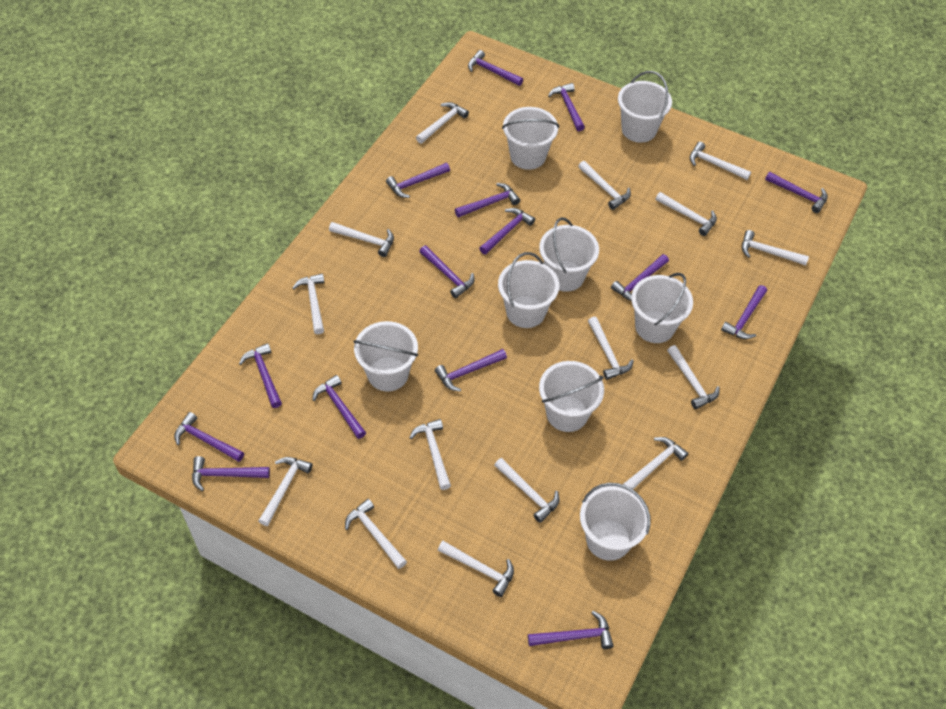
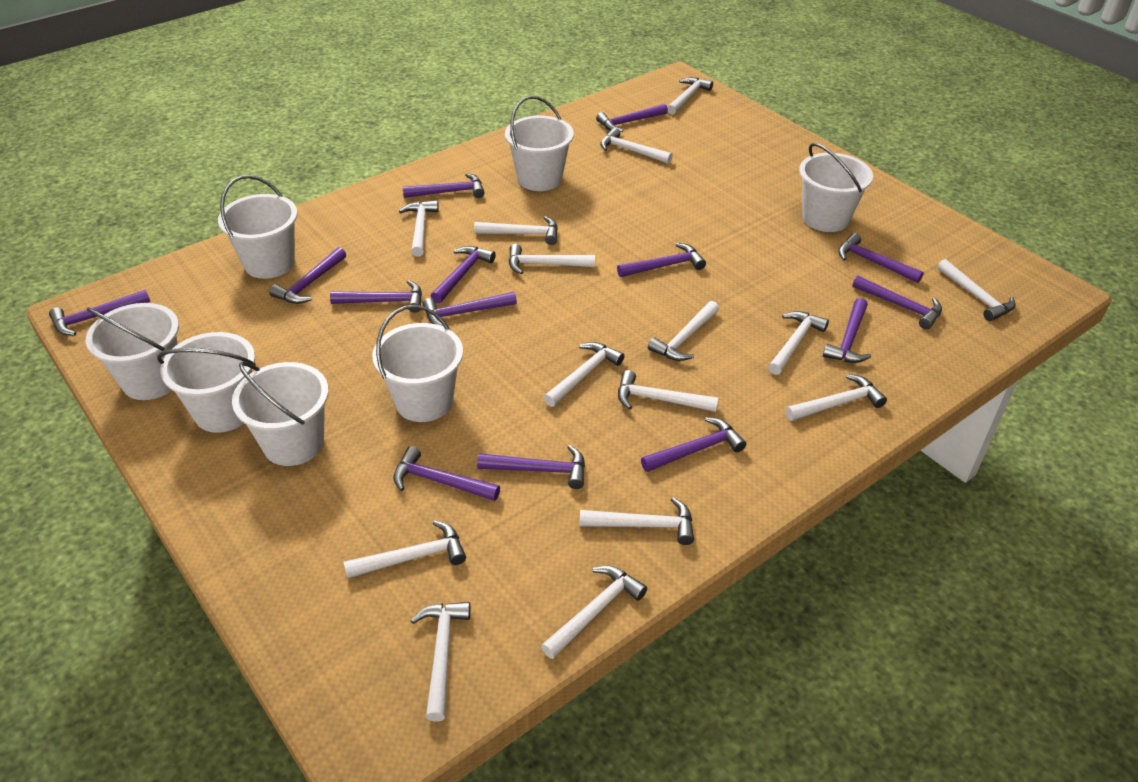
purple hammer: [174,412,244,462] [192,456,270,491] [239,343,282,408] [312,375,366,439] [386,163,450,198] [419,245,474,298] [435,349,507,392] [455,183,520,218] [468,50,523,86] [479,208,535,255] [528,611,614,649] [548,83,585,131] [611,254,669,301] [721,285,767,339] [765,172,828,213] = 15 -> [49,290,150,336] [269,247,346,304] [330,280,422,313] [393,446,500,501] [403,173,484,198] [422,292,517,327] [431,246,496,303] [477,445,585,489] [596,104,668,132] [617,243,706,277] [641,417,746,472] [823,298,871,363] [838,233,924,283] [852,276,942,329] = 14
white bucket: [353,321,418,392] [498,252,559,328] [502,107,559,170] [539,217,599,292] [539,361,604,432] [580,483,651,561] [618,71,672,143] [631,273,693,343] = 8 -> [86,303,179,400] [157,332,256,433] [218,175,298,279] [232,362,329,466] [372,305,463,422] [505,96,574,191] [799,143,873,232] = 7

